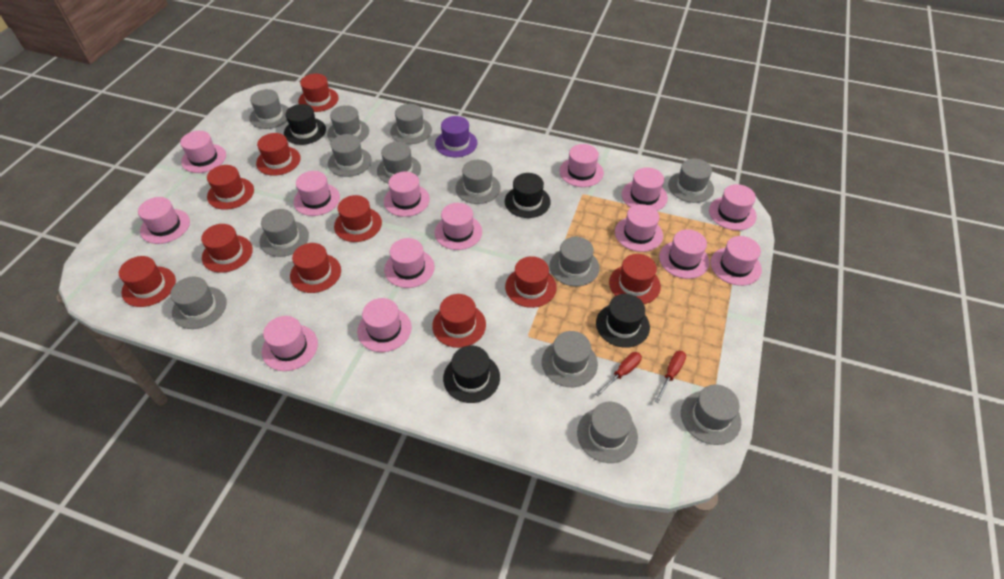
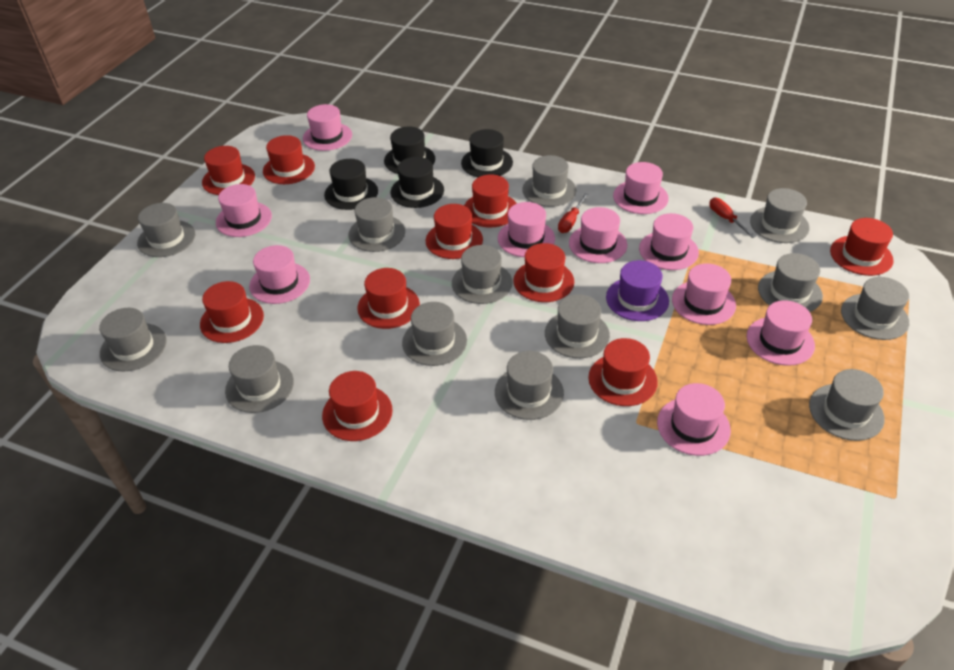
pink hat: [138,197,190,244] [180,131,226,173] [262,316,318,371] [293,171,340,216] [357,298,412,352] [384,171,430,217] [384,238,435,288] [435,203,482,250] [559,144,604,187] [615,204,663,252] [622,167,668,211] [659,229,709,279] [709,184,757,231] [710,236,762,286] = 14 -> [216,184,272,237] [249,245,310,304] [303,104,352,151] [498,202,555,257] [569,207,627,263] [613,162,669,214] [639,213,699,270] [657,383,731,456] [672,263,736,325] [747,300,815,366] = 10

